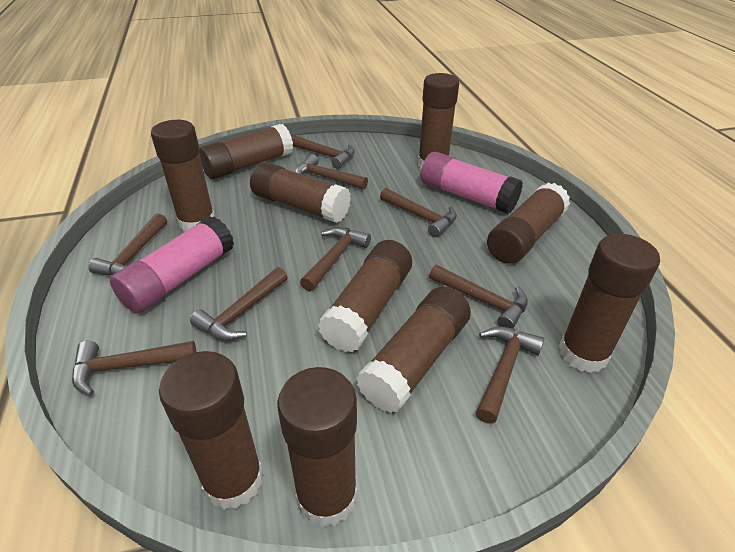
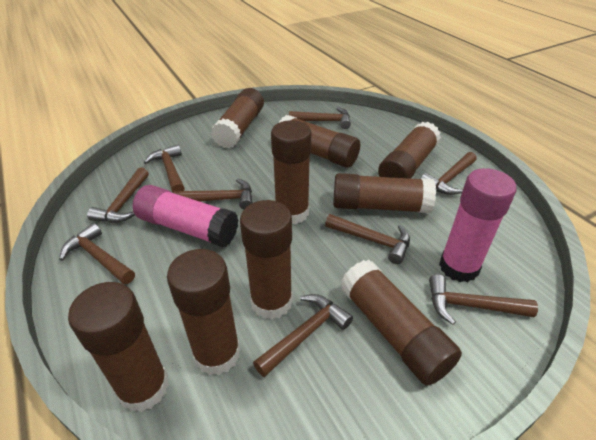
brown glue stick: [151,120,215,232] [159,351,263,510] [199,124,293,179] [250,162,351,223] [277,367,357,527] [318,240,412,352] [356,287,471,413] [418,73,459,169] [487,183,570,264] [559,234,660,373] = 10 -> [68,282,169,412] [167,249,240,375] [211,88,264,148] [240,200,293,320] [271,120,311,224] [279,115,360,168] [333,173,436,213] [340,260,462,386] [378,122,441,179] = 9

